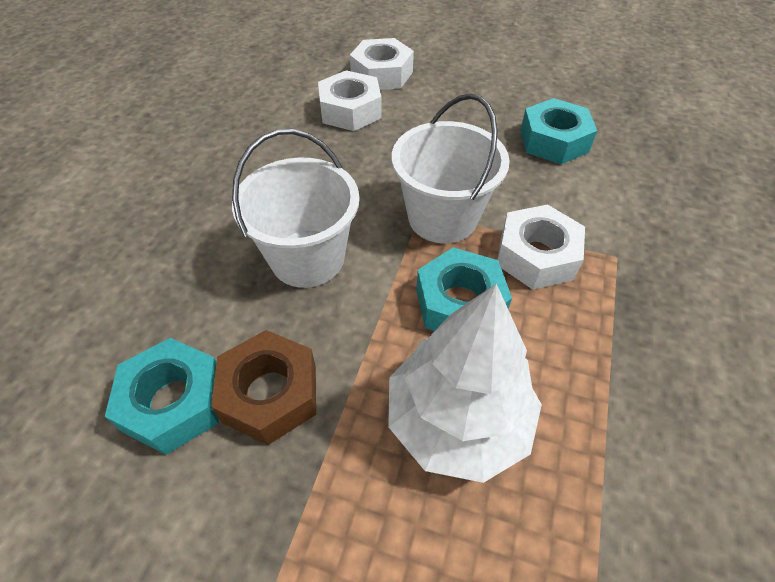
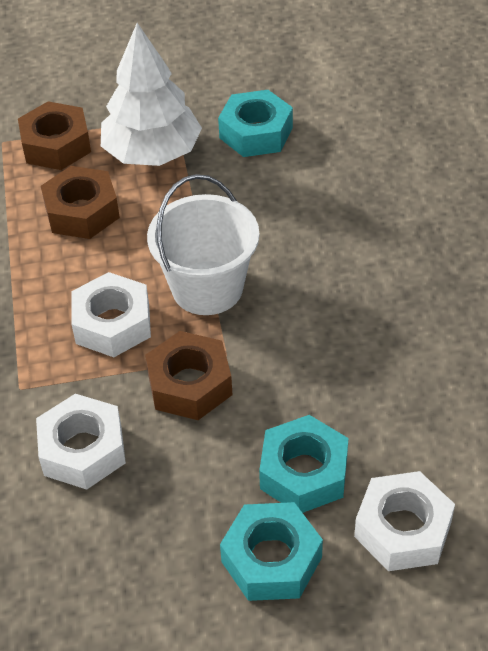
brown nut: [211,330,316,445] = 1 -> [18,101,91,170] [41,166,120,239] [145,331,233,420] = 3
white bucket: [232,129,359,288] [392,94,510,243] = 2 -> [147,174,259,315] = 1

